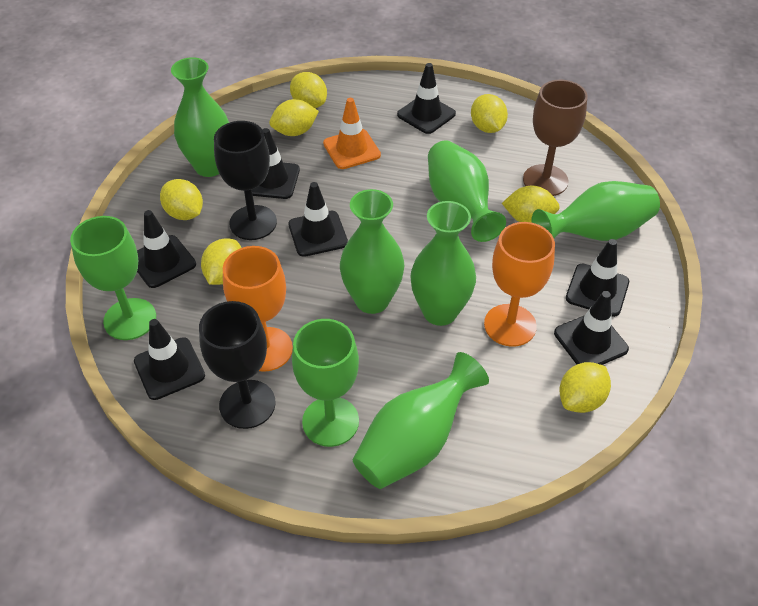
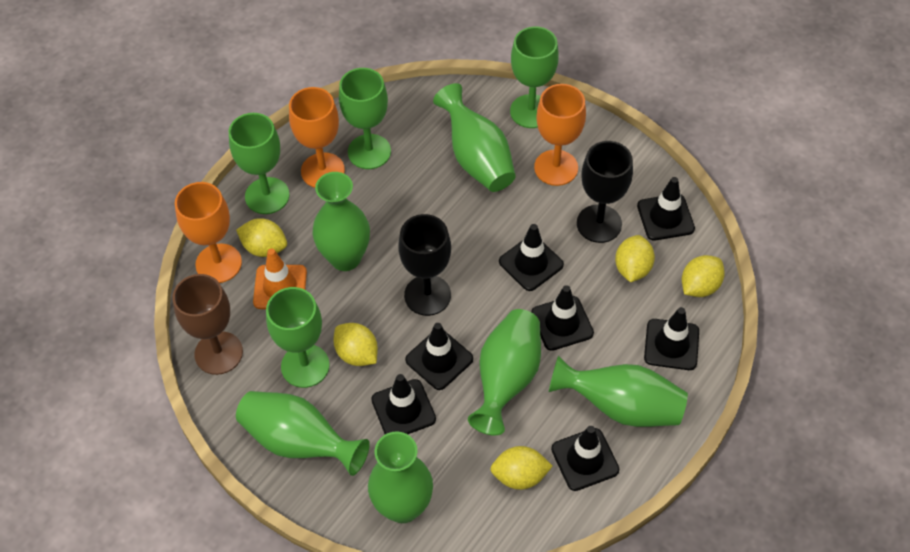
green goblet: [70,216,156,340] [292,319,359,447] = 2 -> [229,113,289,214] [266,287,330,388] [339,68,391,169] [510,27,559,128] = 4
orange goblet: [223,246,293,372] [484,222,555,347] = 2 -> [175,182,242,283] [289,87,345,188] [534,84,586,186] = 3
yellow lemon: [160,179,203,220] [201,238,242,285] [269,99,319,136] [290,72,327,108] [471,94,508,133] [502,186,560,222] [559,362,611,413] = 7 -> [236,218,287,257] [333,323,378,366] [490,446,553,490] [615,235,655,282] [682,255,725,297] = 5

